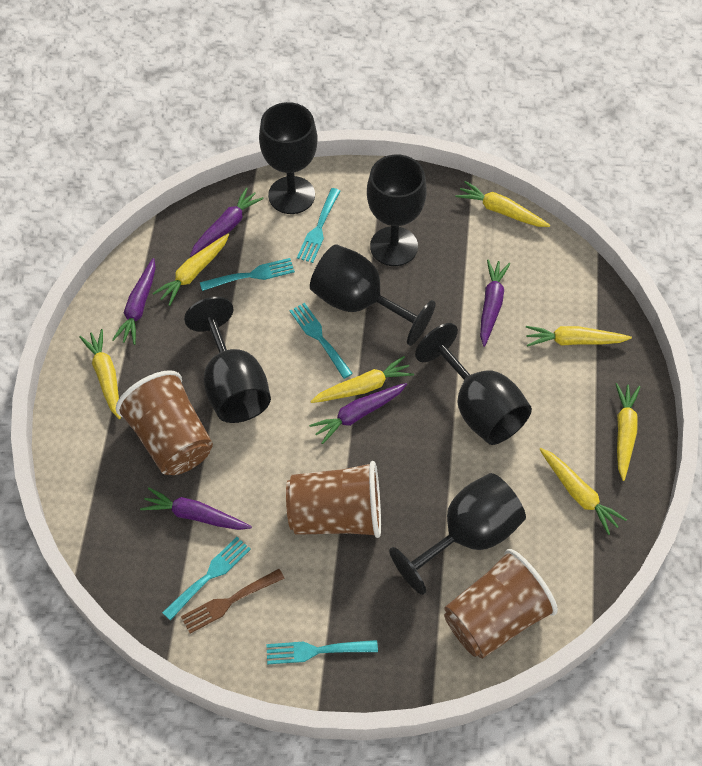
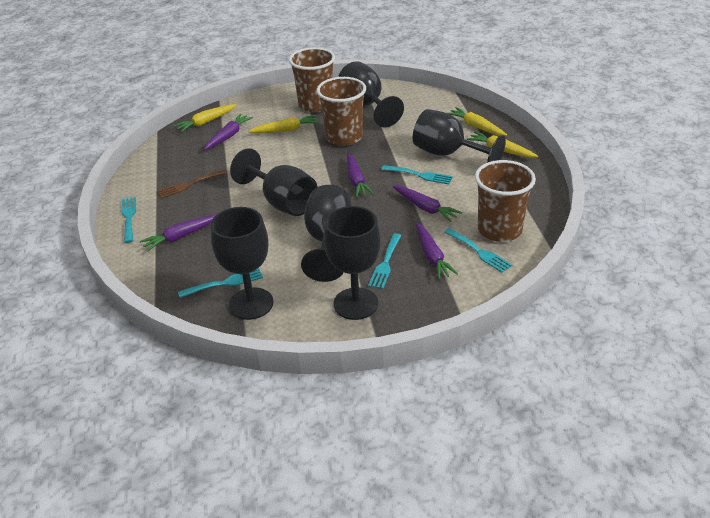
yellow carrot: [79,329,121,419] [152,234,229,306] [310,356,414,403] [456,181,550,227] [526,326,632,347] [539,448,627,535] [616,383,640,481] = 7 -> [174,104,236,132] [248,115,319,133] [447,107,507,136] [467,131,538,158] = 4

